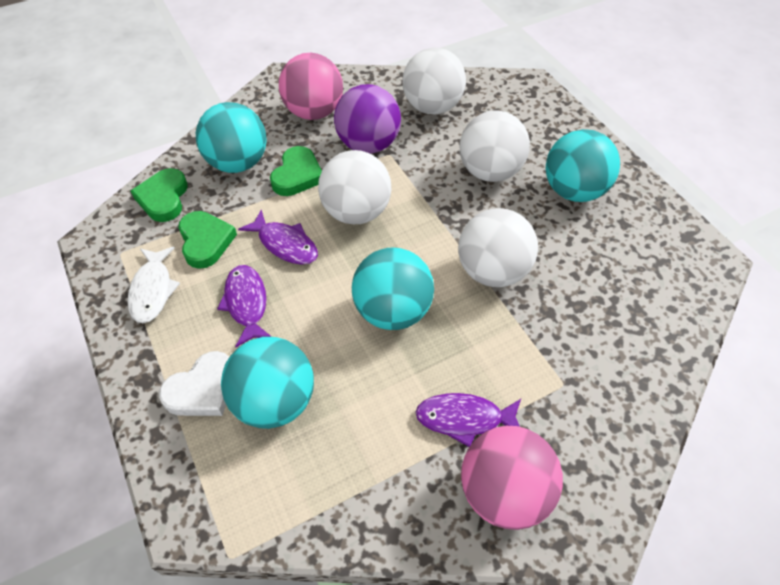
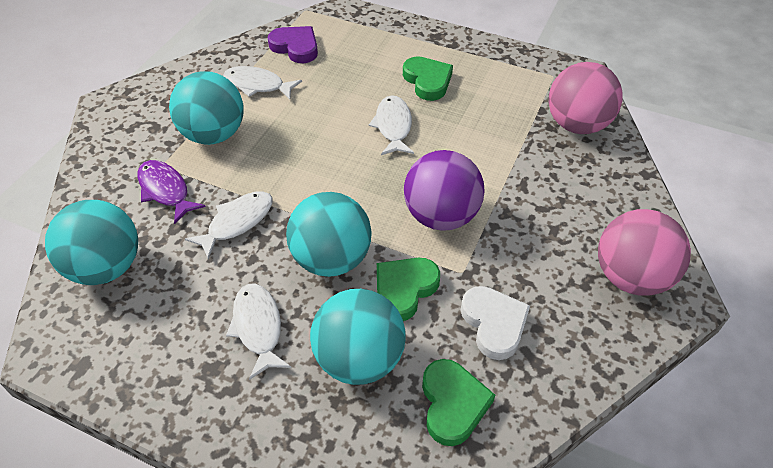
purple fish: [217,265,272,347] [238,210,318,265] [415,393,521,447] = 3 -> [137,160,206,224] = 1
purple heart: none = 0 -> [267,26,318,63] = 1
white ball: [318,150,391,224] [403,48,466,114] [458,208,538,287] [460,110,530,182] = 4 -> none = 0
white fish: [128,247,180,323] = 1 -> [185,191,273,260] [223,66,302,100] [226,284,291,380] [369,95,414,155] = 4

